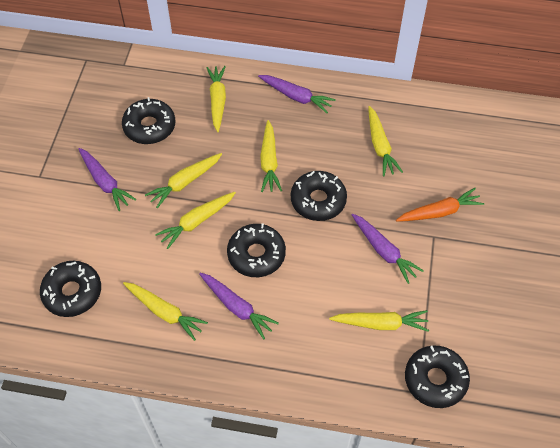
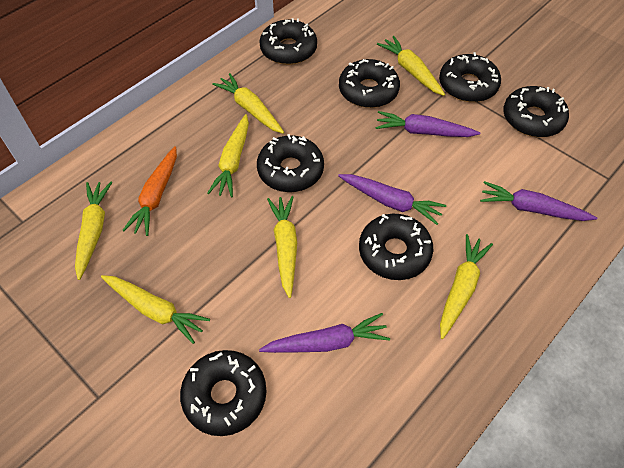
black donut: [40,261,101,317] [122,97,175,144] [227,223,286,277] [291,171,347,221] [405,346,470,408] = 5 -> [180,350,267,436] [257,134,324,192] [259,18,317,65] [339,59,400,108] [359,214,433,280] [439,52,501,102] [503,86,569,137] = 7

